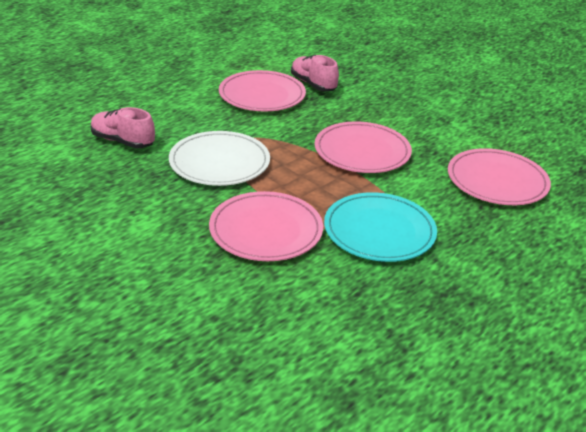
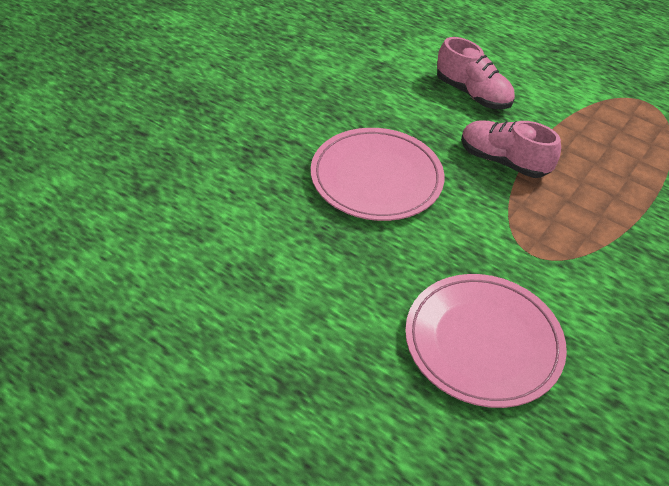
pink plate: [209,191,323,261] [219,70,306,111] [315,121,412,173] [448,148,551,205] = 4 -> [311,128,444,221] [405,274,567,408] = 2
turquoise plate: [324,192,437,262] = 1 -> none = 0
white plate: [169,131,270,186] = 1 -> none = 0

